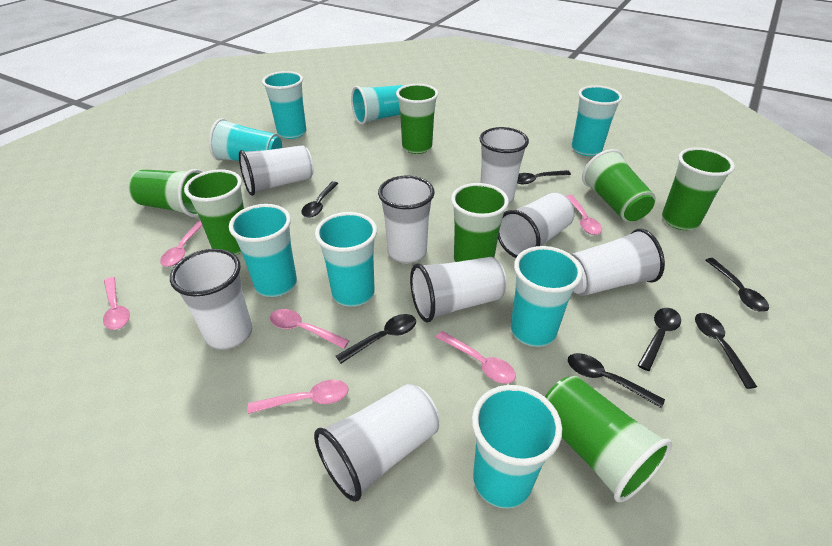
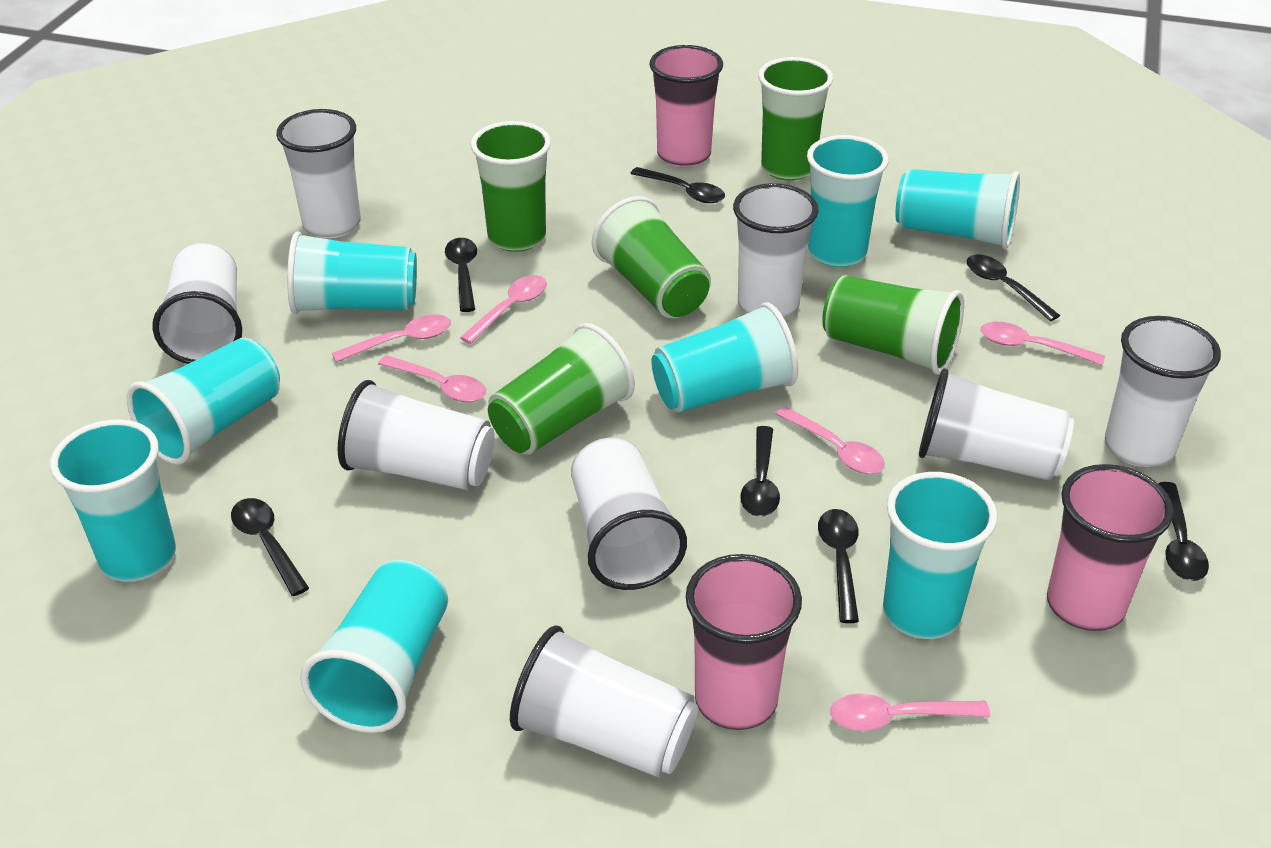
green cup: [129,169,203,217] [184,169,244,255] [396,84,439,154] [451,183,509,262] [545,376,672,502] [582,149,656,222] [662,148,735,230] = 7 -> [471,121,551,252] [488,323,635,455] [592,196,711,318] [758,57,833,181] [822,275,964,375] = 5
pink cup: none = 0 -> [650,45,723,167] [686,554,802,730] [1047,464,1174,631] = 3

